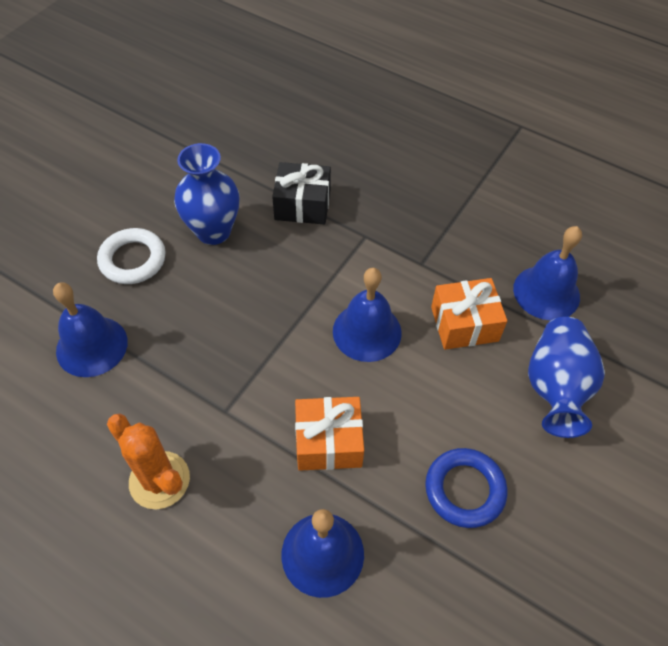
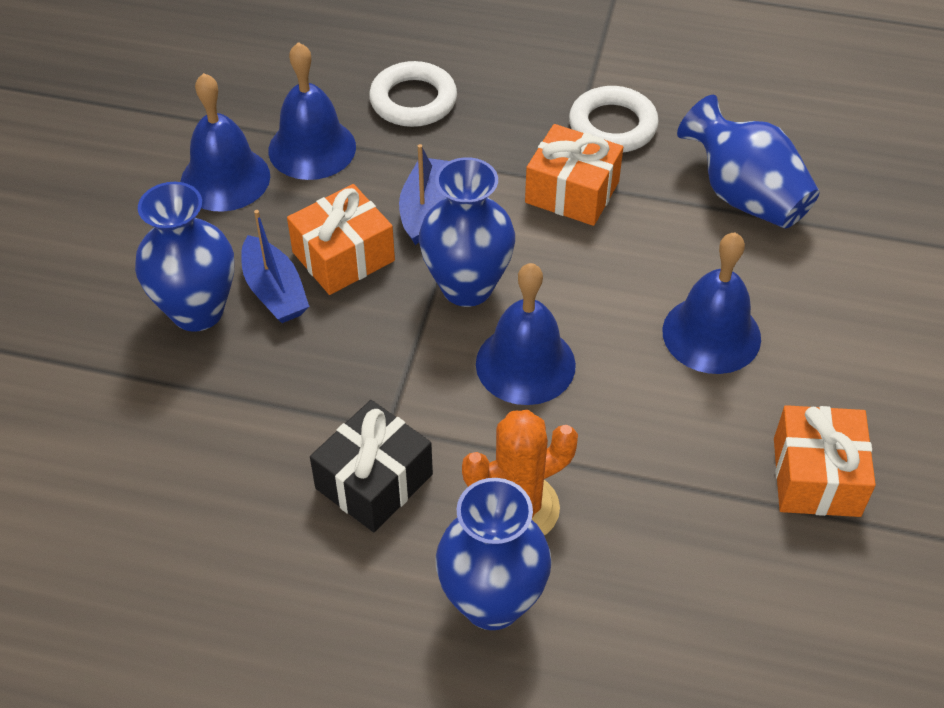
blue boat: none = 0 -> [241,210,310,323] [399,144,449,245] = 2
blue ring: [425,448,508,528] = 1 -> none = 0
blue vase: [174,143,240,245] [528,317,605,438] = 2 -> [135,182,234,332] [419,157,515,307] [435,478,552,630] [677,95,820,228] = 4
orange gift: [295,397,364,471] [431,278,507,350] = 2 -> [287,184,395,295] [525,124,623,226] [774,405,876,517] = 3
white ring: [97,228,166,284] = 1 -> [369,61,457,127] [569,86,659,152] = 2

